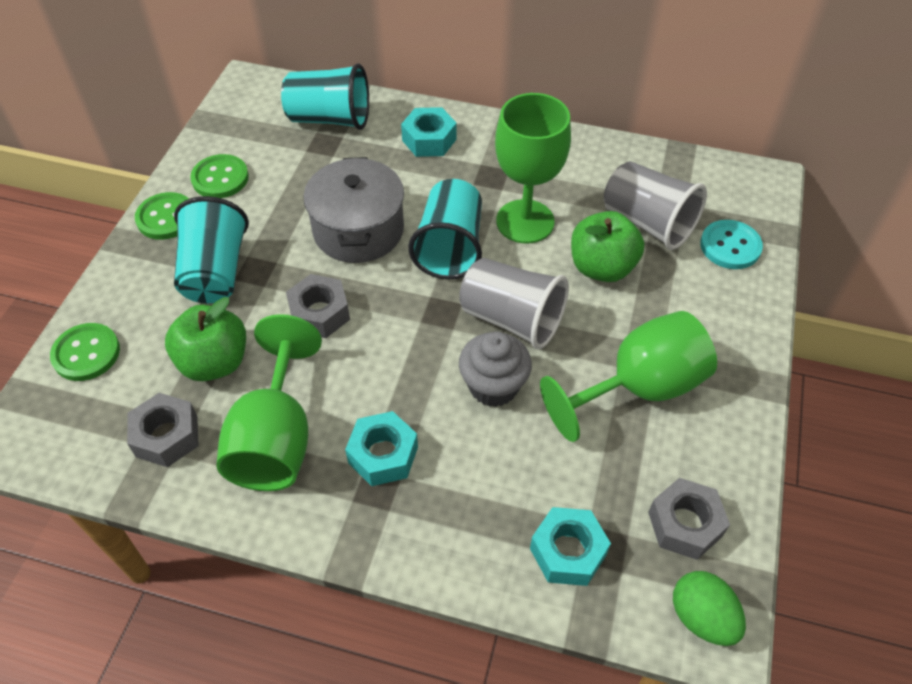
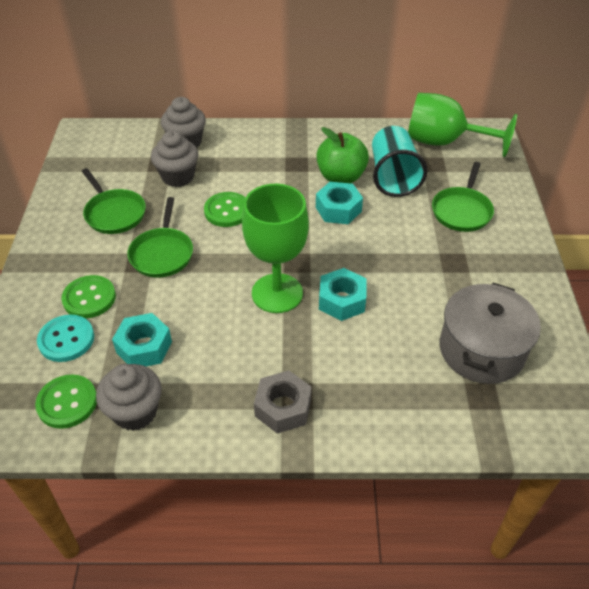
green apple: [165,297,246,381] [571,211,644,282] = 2 -> [316,127,369,183] = 1
green egg: [673,571,746,646] = 1 -> none = 0
green goblet: [217,314,322,491] [495,93,571,243] [540,311,717,442] = 3 -> [242,184,309,313] [408,93,517,157] = 2
green pan: none = 0 -> [82,168,146,234] [127,197,193,278] [432,162,494,232] = 3
grey cup: [459,258,569,349] [604,161,707,250] = 2 -> none = 0
grey cupcake: [459,331,532,407] = 1 -> [96,364,162,431] [151,131,199,187] [161,97,206,148] = 3
grey nut: [127,393,199,467] [286,274,350,338] [648,478,730,560] = 3 -> [254,370,312,434] = 1
turquoise cup: [174,196,249,303] [281,63,369,130] [408,179,482,280] = 3 -> [372,126,428,197] = 1

